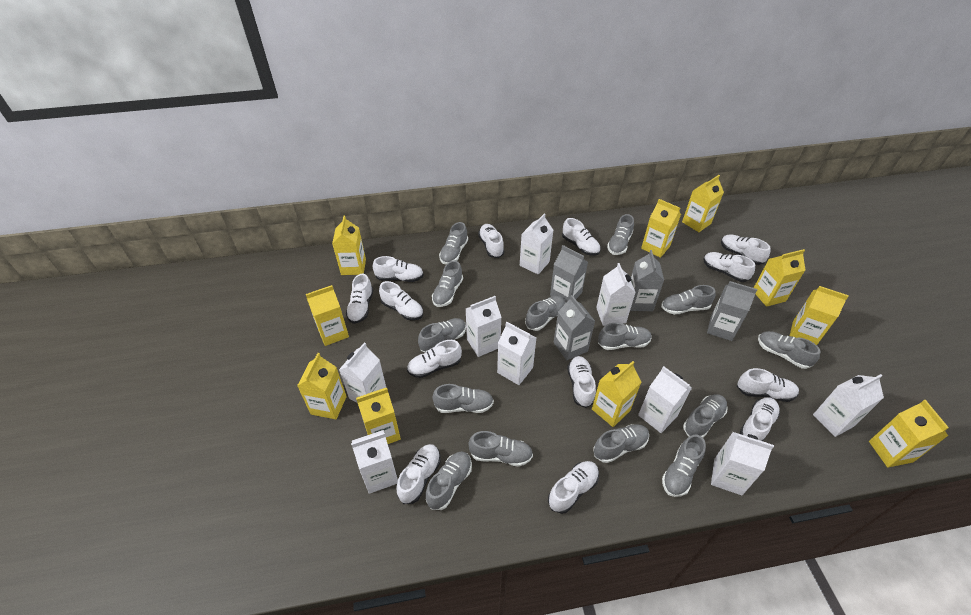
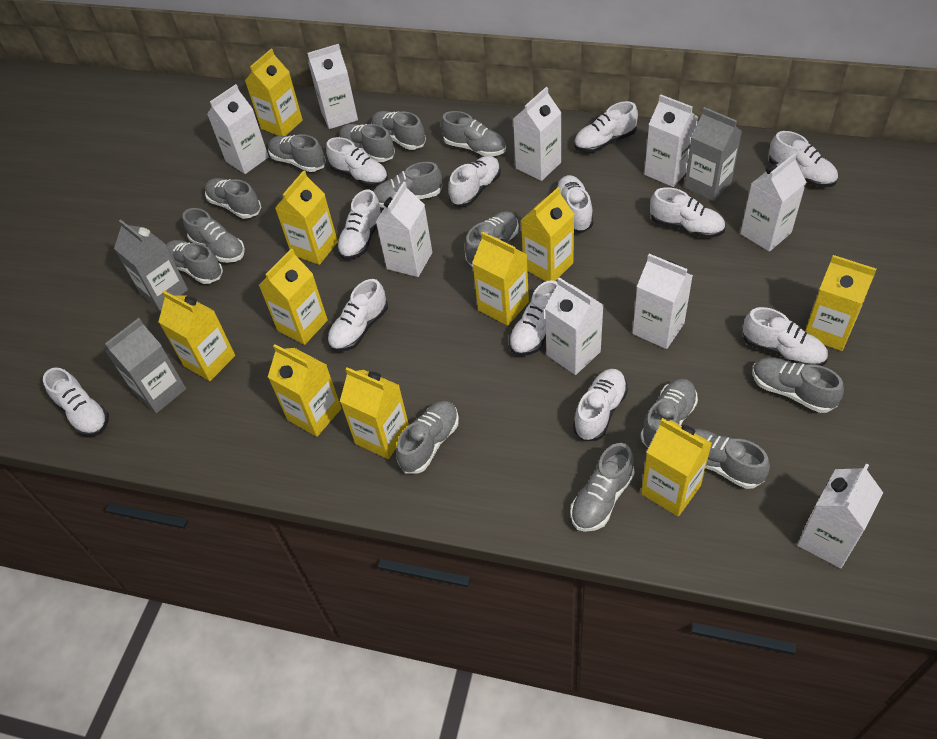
grey carton: [550,245,588,304] [554,295,595,360] [630,250,664,311] [707,281,757,341] = 4 -> [105,318,186,413] [114,219,188,310] [684,107,742,201] = 3
white shoe: [346,274,373,324] [373,256,424,282] [379,281,423,320] [396,444,441,504] [407,340,462,378] [478,224,504,258] [548,461,599,514] [562,218,600,256] [567,356,596,408] [703,252,755,282] [721,234,771,265] [737,368,799,402] [740,397,780,441] = 13 -> [43,368,109,436] [326,137,388,187] [327,279,388,352] [337,190,382,260] [449,156,501,207] [509,280,558,356] [555,175,593,233] [573,369,628,441] [574,101,638,152] [650,187,725,238] [743,307,828,366] [769,131,838,187] = 12

